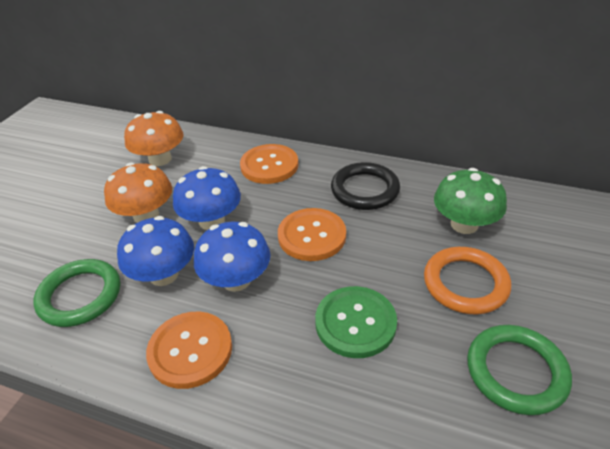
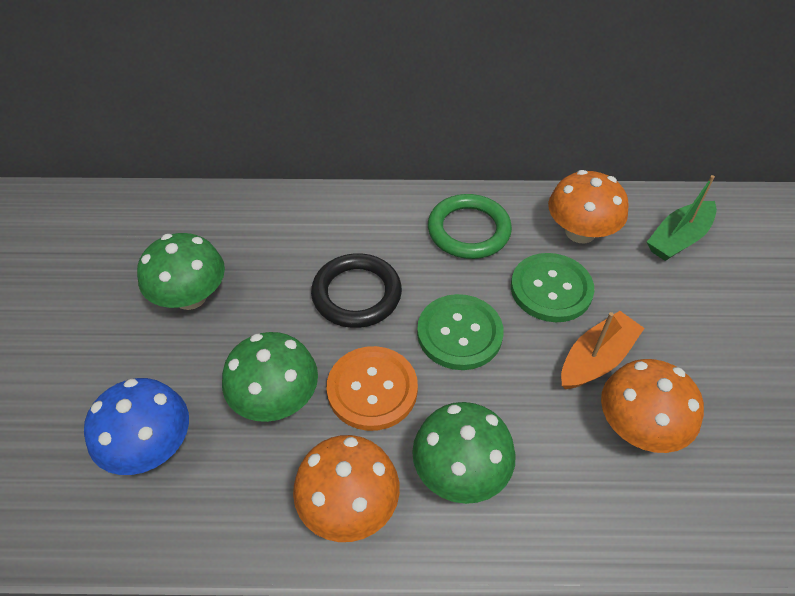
blue mushroom: [117,216,194,286] [173,166,241,230] [194,222,271,292] = 3 -> [84,378,189,475] = 1
green boat: none = 0 -> [647,175,717,261] = 1
green button: [315,286,397,358] = 1 -> [417,294,504,370] [511,253,594,322] = 2
green mushroom: [434,168,507,234] = 1 -> [137,233,225,310] [222,332,318,422] [412,402,516,504] = 3
green ring: [33,259,120,327] [467,325,572,415] = 2 -> [428,194,512,259] = 1
orange boat: none = 0 -> [561,311,645,389] = 1
orange button: [146,312,232,389] [240,144,299,184] [278,208,346,261] = 3 -> [327,346,418,431] = 1
orange mushroom: [104,162,172,223] [124,111,183,166] = 2 -> [293,435,400,542] [548,170,629,243] [601,359,704,453] = 3
orange ring: [424,247,511,315] = 1 -> none = 0

